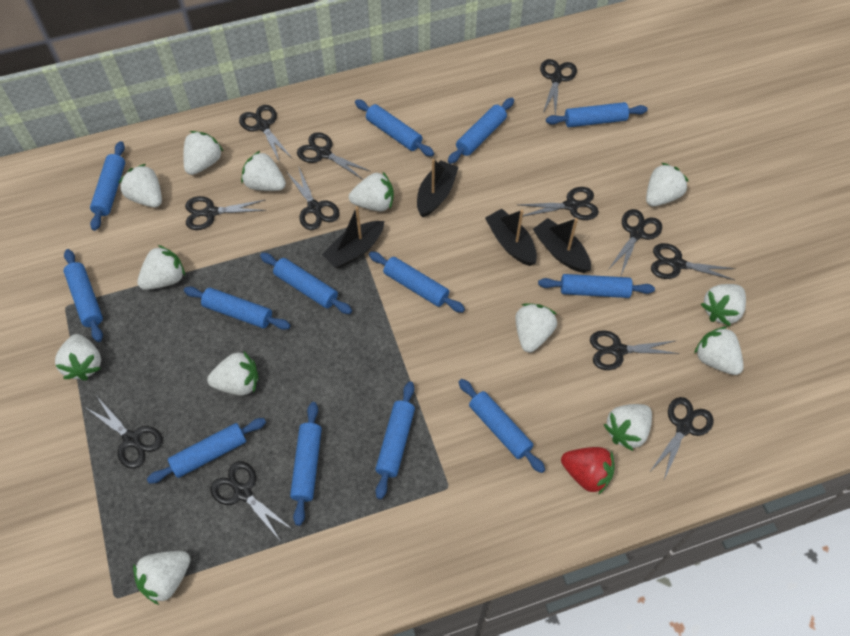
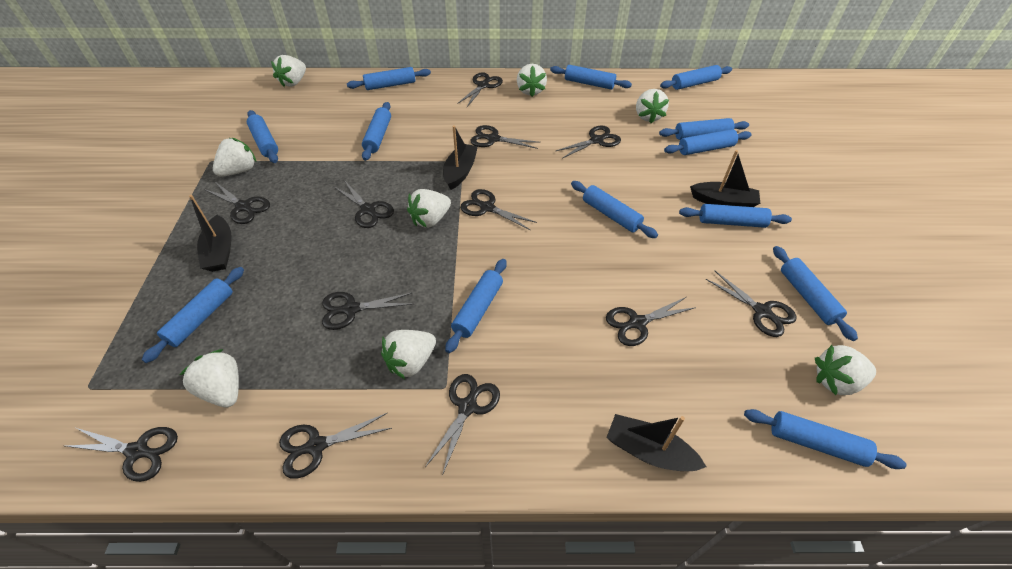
red strawberry: [561,447,615,495] = 1 -> none = 0
white strawberry: [55,334,101,380] [119,164,162,208] [133,551,191,605] [137,245,185,290] [183,131,223,175] [207,352,259,396] [241,151,286,191] [349,172,394,211] [515,303,557,353] [603,404,652,451] [646,163,689,206] [694,326,744,375] [701,284,746,326] = 13 -> [180,349,239,408] [213,138,256,177] [271,55,306,87] [381,330,436,379] [407,189,451,228] [517,64,547,97] [636,89,669,123] [815,345,876,395] = 8

